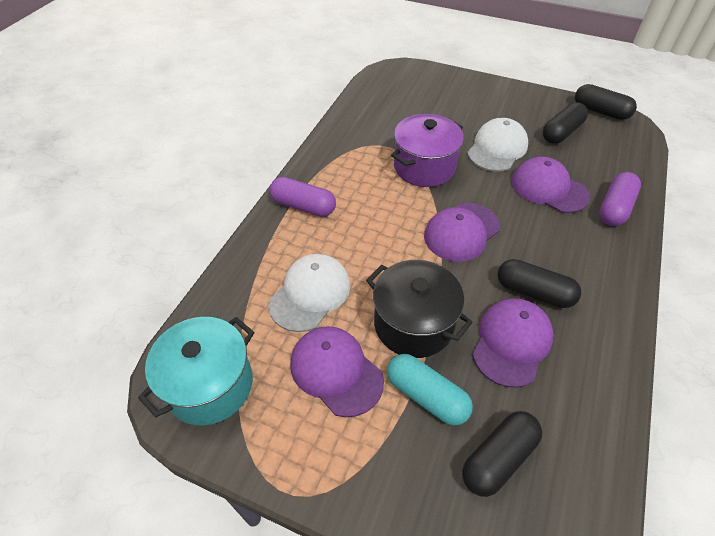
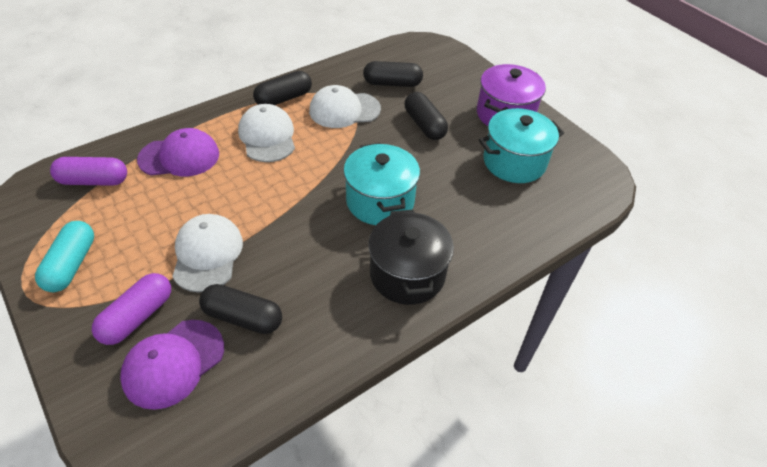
purple cap: [290,326,384,417] [424,203,500,262] [472,298,554,388] [511,157,590,213] = 4 -> [120,320,224,410] [137,128,219,176] = 2
turquoise pot: [138,317,254,426] = 1 -> [343,143,420,225] [479,108,564,183] = 2
white cap: [268,254,351,332] [467,118,528,172] = 2 -> [172,214,243,292] [238,104,295,162] [309,85,381,128] = 3

